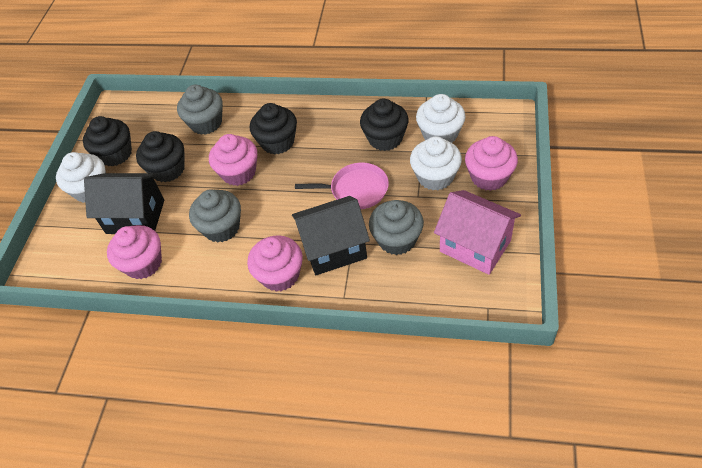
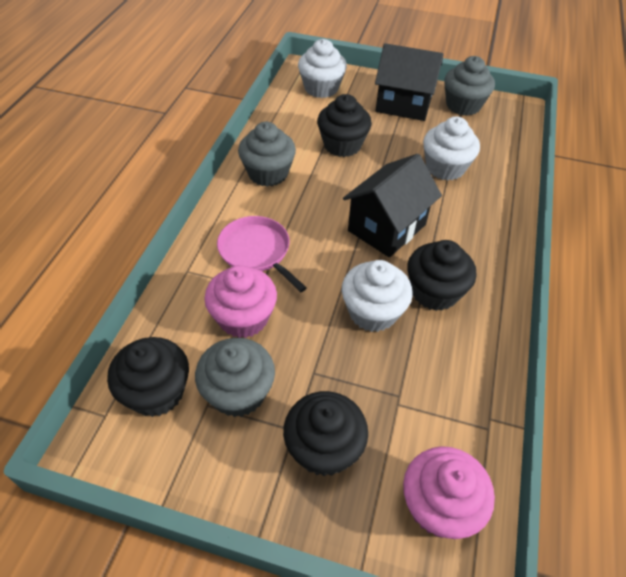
pink cupcake: [107,225,162,279] [209,134,257,186] [247,235,303,292] [465,136,518,191] = 4 -> [205,265,277,338] [403,446,495,539] = 2
pink house: [434,190,521,275] = 1 -> none = 0

